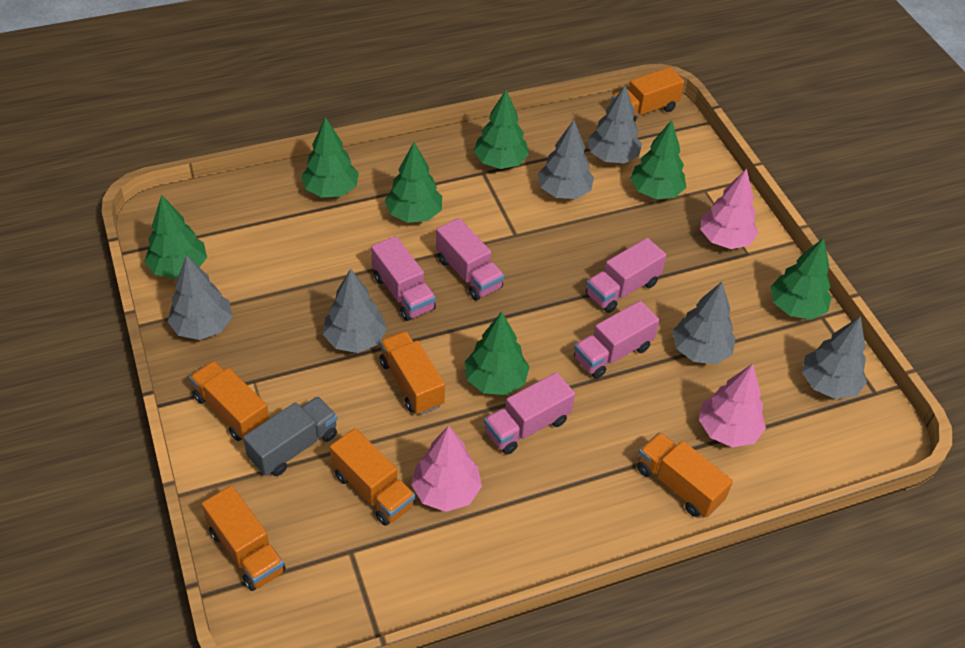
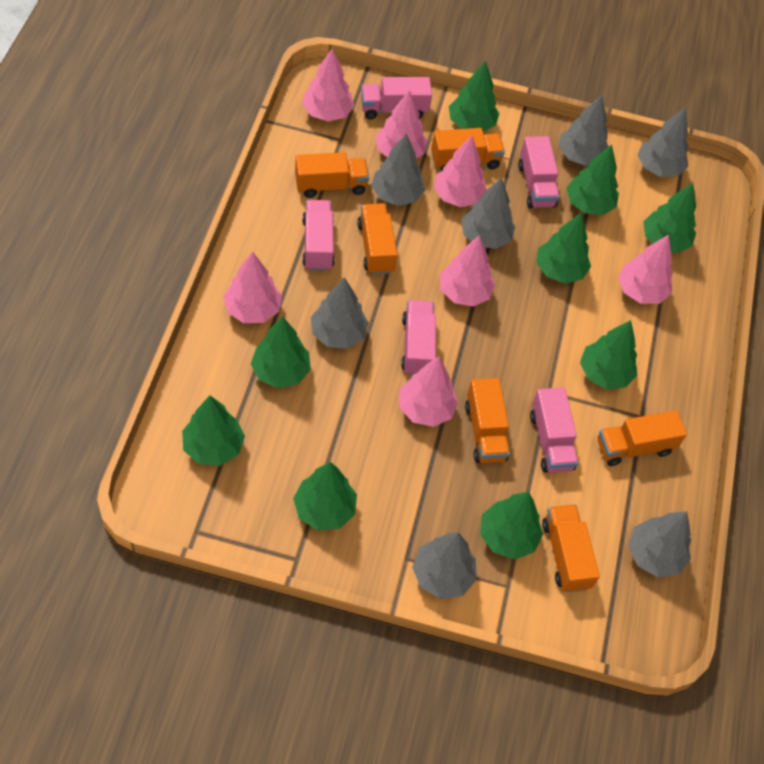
green tree: [144,195,207,279] [301,117,359,198] [385,142,442,223] [465,312,529,395] [474,90,529,169] [630,120,686,199] [770,238,831,320] = 7 -> [182,396,245,466] [251,316,311,388] [293,462,357,530] [449,61,500,132] [480,491,543,559] [536,213,591,284] [567,144,619,215] [580,320,637,389] [644,183,696,253] = 9
grey tree: [167,255,233,340] [323,269,387,353] [538,120,594,199] [587,86,642,164] [672,282,736,364] [802,316,867,399] = 6 -> [311,277,369,349] [371,133,425,206] [412,532,477,599] [461,177,515,249] [559,95,609,166] [628,511,691,577] [638,107,689,177] = 7
grey truck: [243,396,337,476] = 1 -> none = 0
pink tree: [411,426,482,512] [699,364,766,447] [700,168,759,249] = 3 -> [223,252,282,323] [302,49,354,122] [375,90,428,158] [399,357,458,427] [434,136,487,207] [440,235,495,307] [618,235,673,304] = 7

